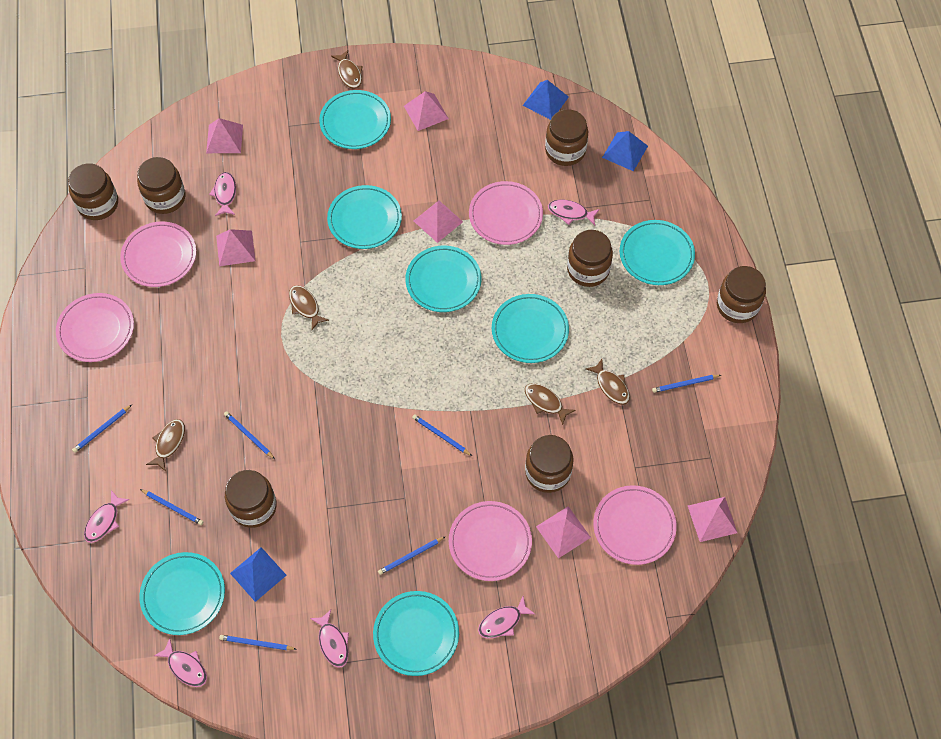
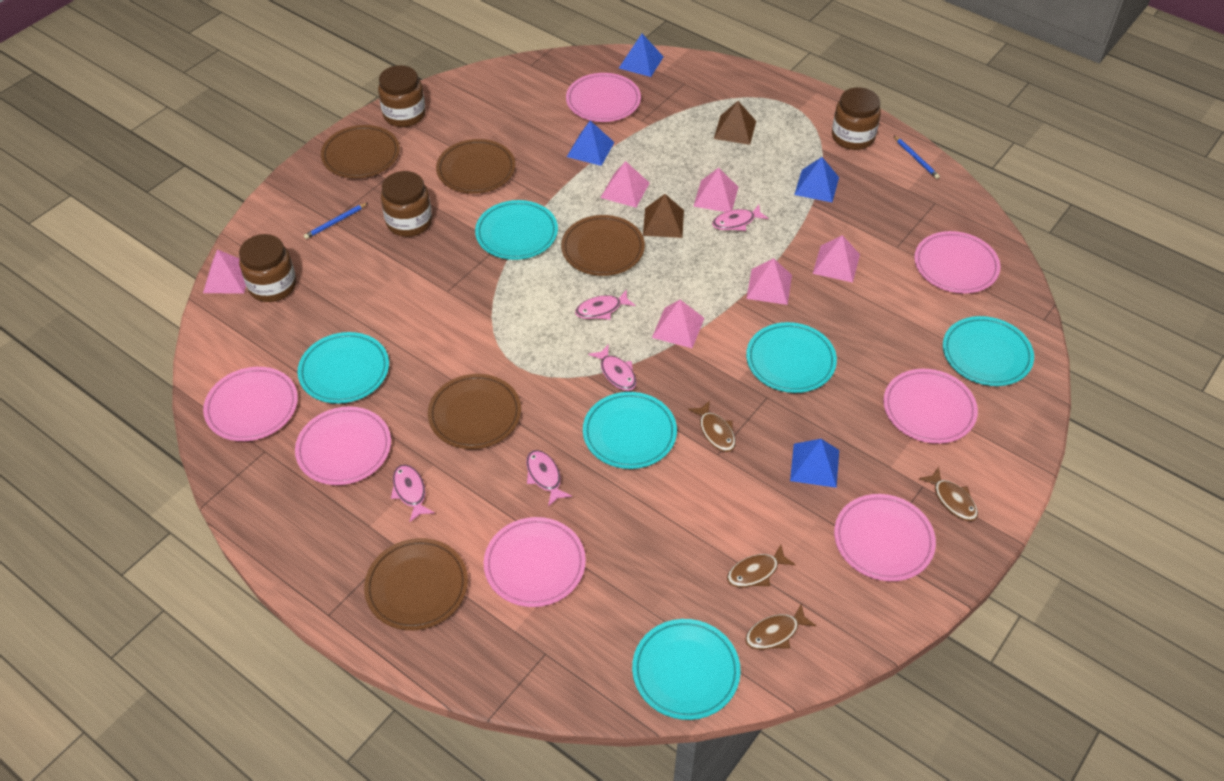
blue pencil: [72,405,132,453] [140,489,203,525] [219,635,297,650] [224,411,275,459] [378,536,446,575] [412,414,472,456] [652,375,721,393] = 7 -> [304,203,368,239] [893,135,940,179] = 2
blue pyramid: [230,547,286,602] [523,80,569,120] [602,131,648,171] = 3 -> [567,121,615,166] [619,34,664,77] [790,439,839,488] [794,157,839,202] = 4
brown fish: [146,419,185,472] [289,285,329,330] [331,50,362,89] [525,383,576,425] [586,359,630,405] = 5 -> [688,400,736,452] [727,544,796,587] [745,604,816,650] [919,467,978,521] = 4
brown jar: [68,163,118,220] [137,157,186,214] [225,470,277,528] [525,435,574,493] [545,109,588,166] [567,230,613,287] [717,266,766,323] = 7 -> [239,234,296,302] [378,65,426,127] [381,171,432,237] [832,87,881,150] = 4
brown plate: none = 0 -> [321,125,400,178] [364,538,468,630] [428,374,521,449] [436,139,515,194] [561,215,645,276] = 5
brown pyramid: none = 0 -> [643,194,684,238] [714,101,756,145] = 2
pink fish: [84,490,130,543] [154,639,207,687] [209,172,236,216] [310,610,349,668] [478,596,535,639] [548,200,600,225] = 6 -> [391,464,435,523] [526,450,572,507] [575,289,636,320] [588,344,636,391] [712,205,769,231] = 5
pink plate: [56,293,134,362] [120,222,196,287] [449,501,532,581] [469,181,543,245] [593,485,677,565] = 5 -> [203,367,298,441] [295,406,391,485] [484,517,586,607] [566,73,641,122] [834,494,936,581] [883,369,978,444] [914,231,1000,294] = 7
turquoise plate: [139,552,225,635] [319,90,391,149] [327,185,402,249] [373,591,459,676] [405,246,481,312] [492,294,569,363] [620,220,695,285] = 7 -> [297,332,389,404] [475,200,558,260] [583,392,677,469] [632,619,741,720] [746,322,837,393] [943,316,1034,386] = 6

